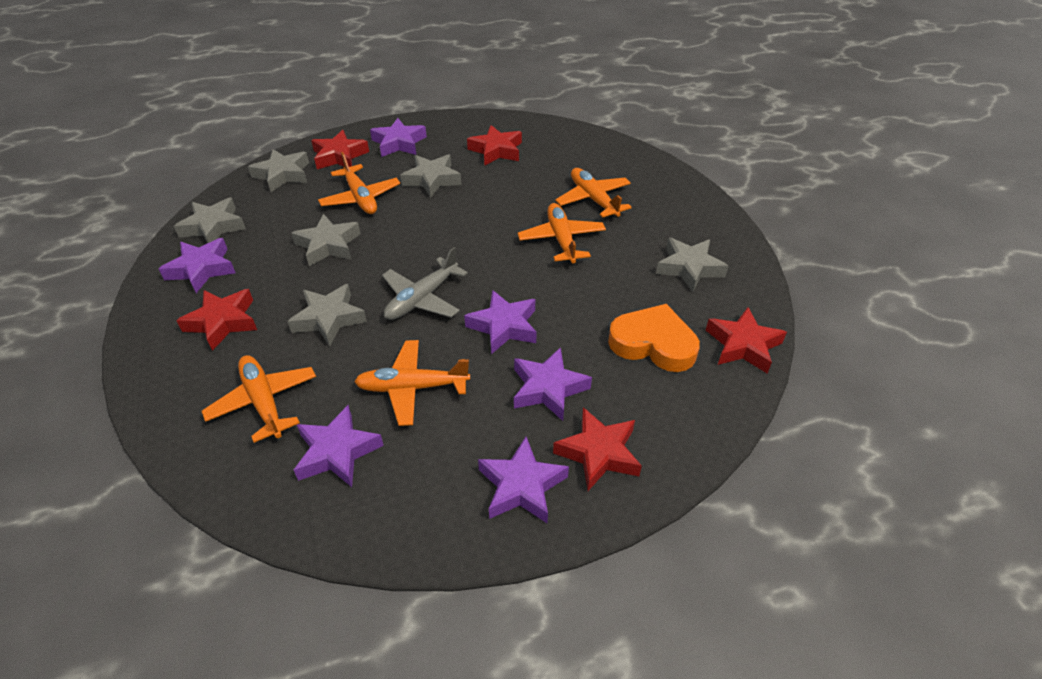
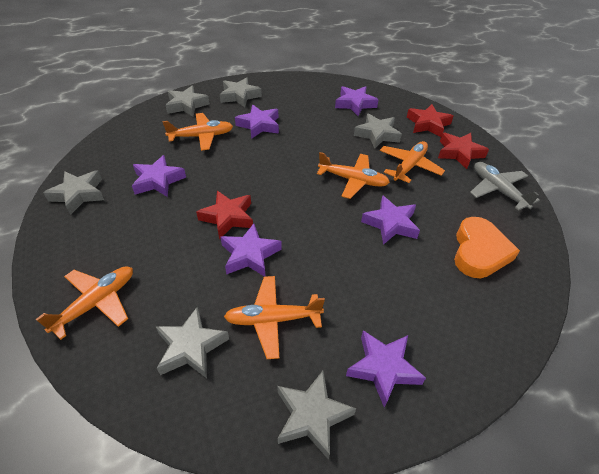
red star: [176,289,257,351] [311,130,369,169] [467,125,522,166] [553,407,642,491] [706,307,787,373] = 5 -> [196,191,253,240] [407,104,453,137] [438,133,489,169] = 3

